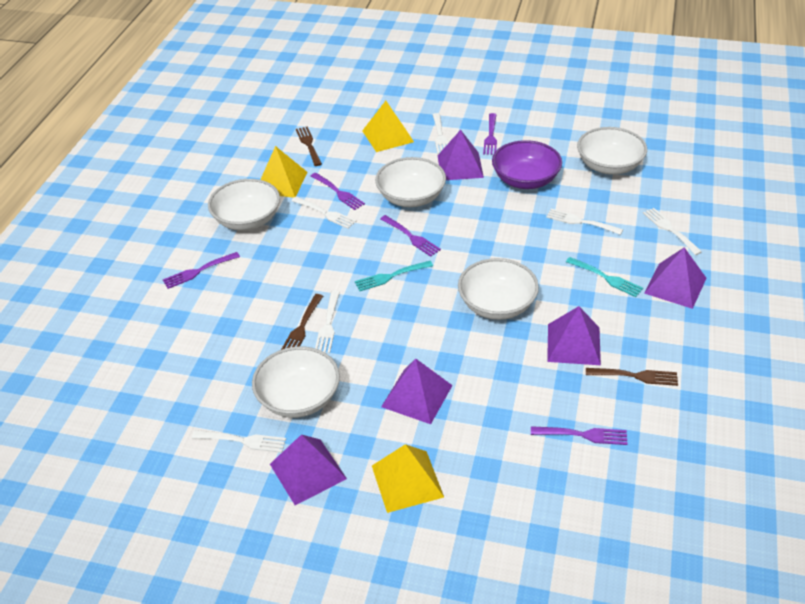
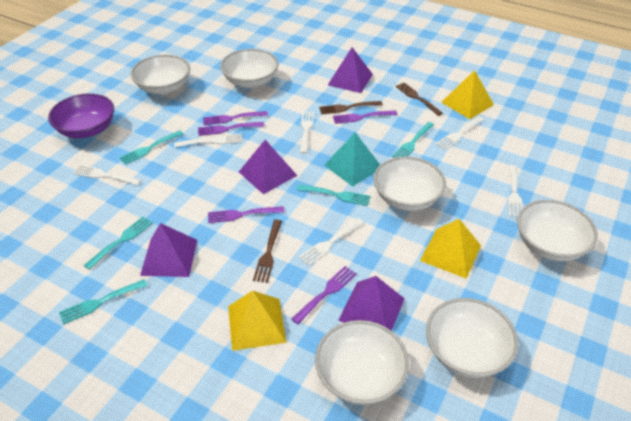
purple pyramid: [270,434,347,505] [381,358,453,424] [437,130,484,180] [547,306,601,365] [644,247,706,309] = 5 -> [140,223,197,277] [239,140,297,194] [328,47,373,93] [338,276,405,331] = 4
turquoise fork: [355,261,433,291] [566,257,643,297] = 2 -> [59,279,148,325] [84,216,153,270] [119,130,183,165] [297,184,371,206] [392,122,434,158] = 5
turquoise pyramid: none = 0 -> [324,132,380,187] = 1
white bowl: [208,179,280,231] [252,347,340,418] [375,157,446,207] [458,258,539,320] [577,127,647,175] = 5 -> [130,55,190,94] [220,49,278,88] [315,320,409,405] [373,156,446,211] [426,298,518,378] [517,200,598,261] = 6

